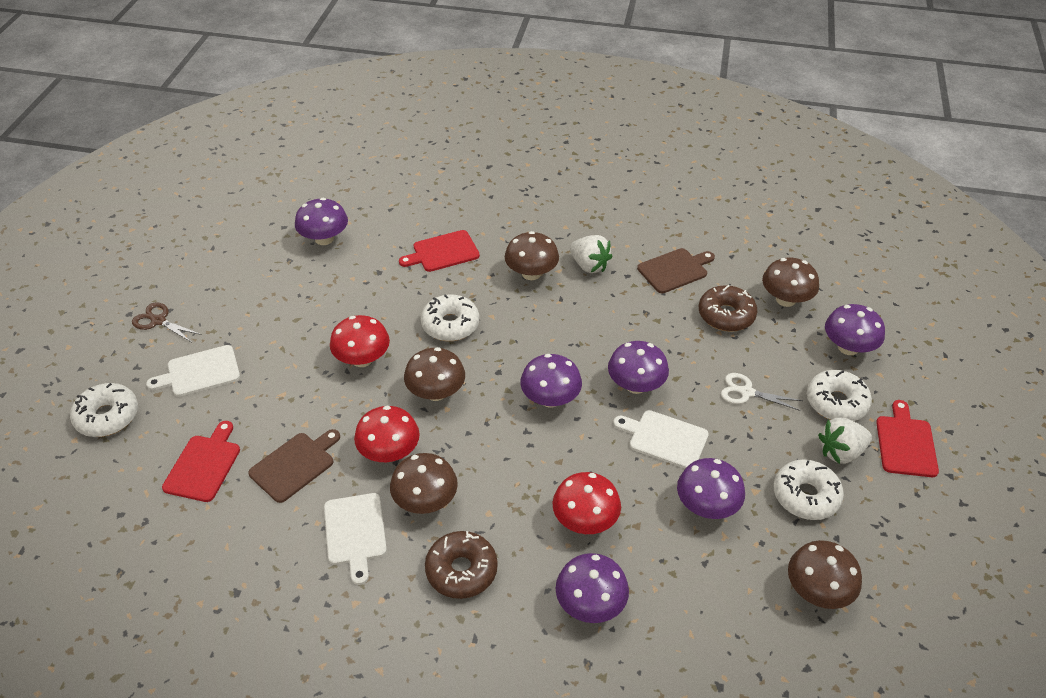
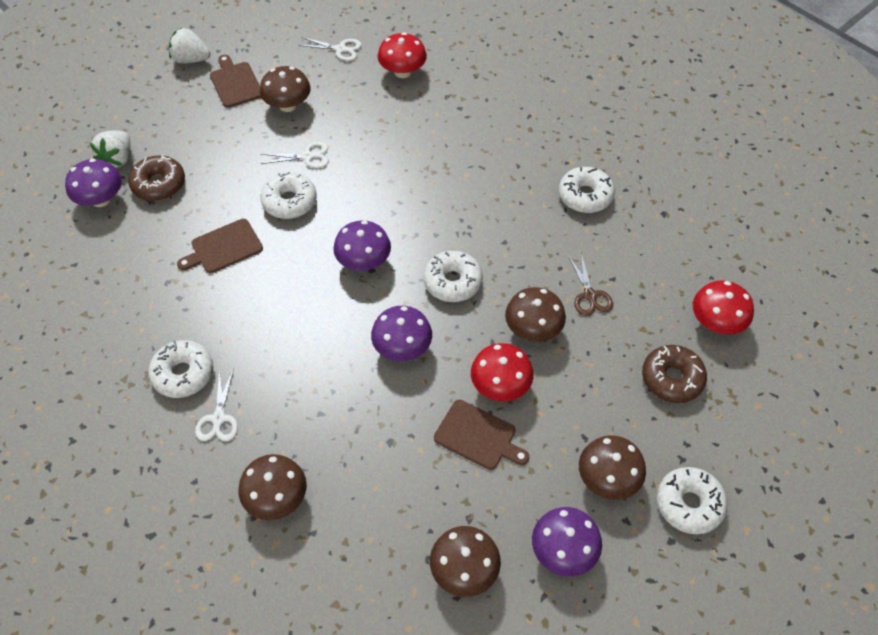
brown cutting board: [248,429,340,503] [637,248,715,293] = 2 -> [177,219,263,273] [210,55,261,108] [434,400,529,470] = 3
purple mushroom: [295,198,348,245] [520,354,582,408] [556,553,629,623] [608,341,669,394] [677,458,745,519] [825,304,885,355] = 6 -> [65,159,122,207] [333,221,391,271] [371,306,432,361] [532,507,602,577] = 4
red cutting board: [162,421,240,502] [399,230,480,272] [876,400,939,477] = 3 -> none = 0
white cutting board: [146,345,240,397] [324,493,387,585] [613,410,709,469] = 3 -> none = 0
white donut: [70,383,138,437] [421,294,479,341] [774,459,844,520] [807,370,872,421] = 4 -> [148,340,213,398] [260,171,317,219] [423,251,483,302] [559,167,615,213] [657,467,727,534] = 5
white scissors: [721,373,803,411] = 1 -> [195,368,238,441] [261,142,329,168] [298,37,362,61] = 3

